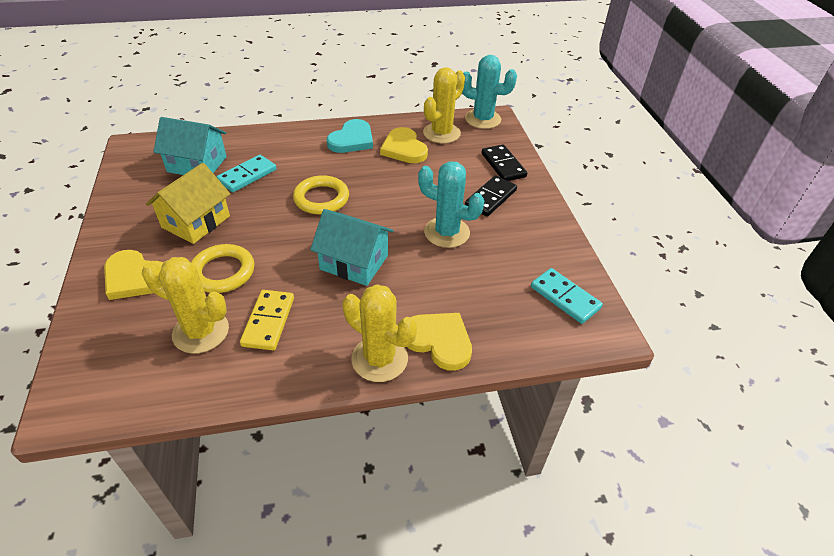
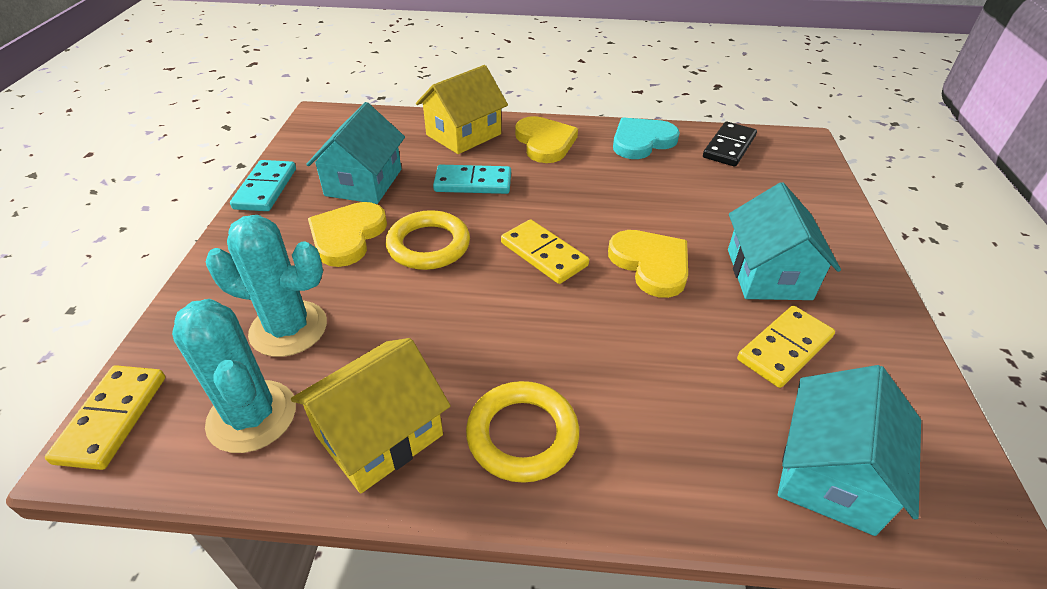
black domino: [465,176,517,216] [481,145,527,181] = 2 -> [703,122,757,167] = 1
turquoise house: [153,117,227,175] [310,209,394,286] = 2 -> [306,102,405,204] [728,182,841,300] [778,365,921,536] = 3
yellow cactus: [142,257,229,354] [342,284,417,382] [423,67,465,144] = 3 -> none = 0
yellow domino: [240,290,294,350] = 1 -> [45,365,165,470] [501,219,589,284] [737,306,835,388] = 3
yellow house: [146,163,230,244] = 1 -> [291,338,451,493] [416,65,508,154] = 2

